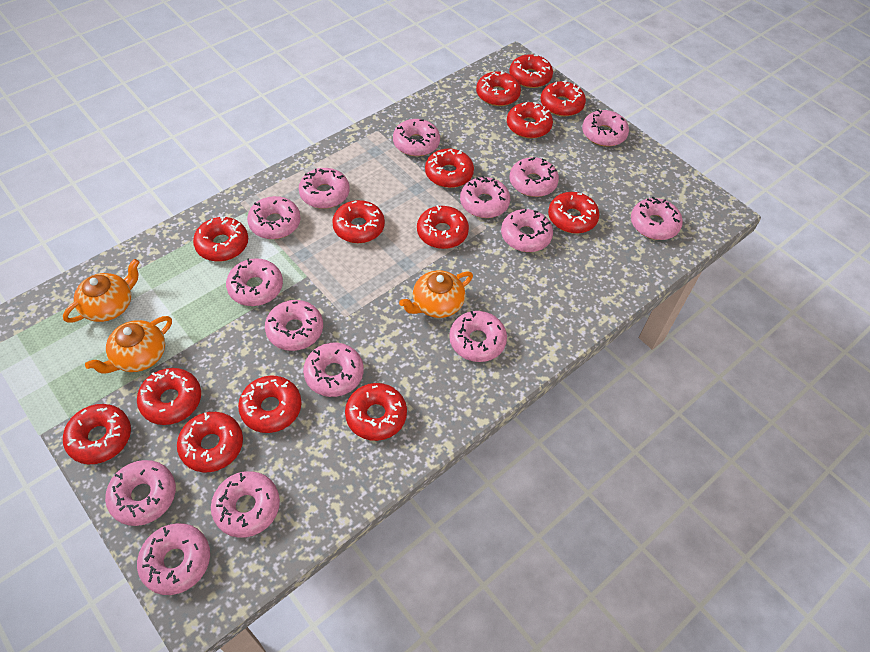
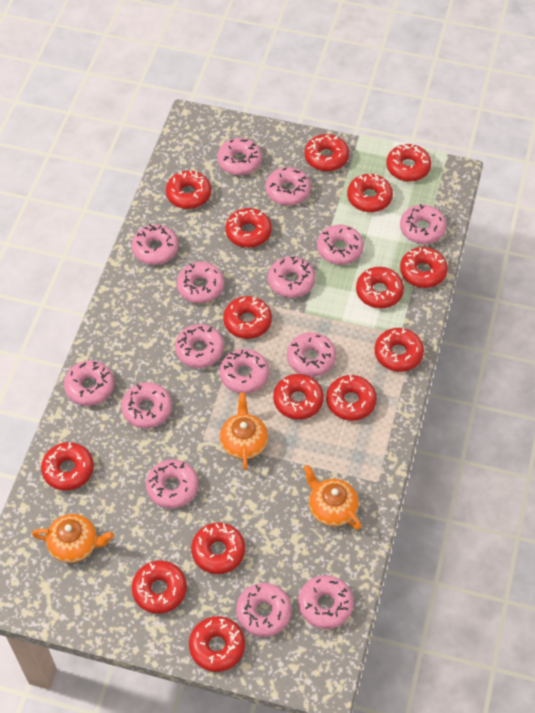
red donut: [63,404,131,465] [137,368,201,425] [177,412,243,472] [193,217,248,261] [238,376,301,433] [332,200,385,243] [345,383,407,441] [417,205,469,249] [425,149,474,188] [476,70,521,106] [507,102,553,139] [509,54,553,88] [541,81,586,117] [548,192,600,234] = 14 -> [41,442,94,491] [132,561,187,614] [166,170,211,209] [189,616,245,672] [191,523,245,574] [223,296,272,339] [225,208,272,248] [273,374,324,420] [304,134,349,171] [326,375,377,421] [347,173,393,212] [356,267,404,308] [374,328,424,372] [386,144,431,182] [400,247,448,288] = 15

